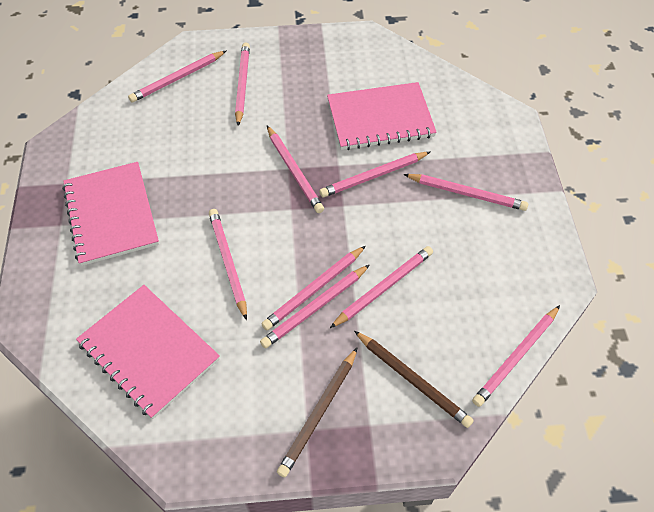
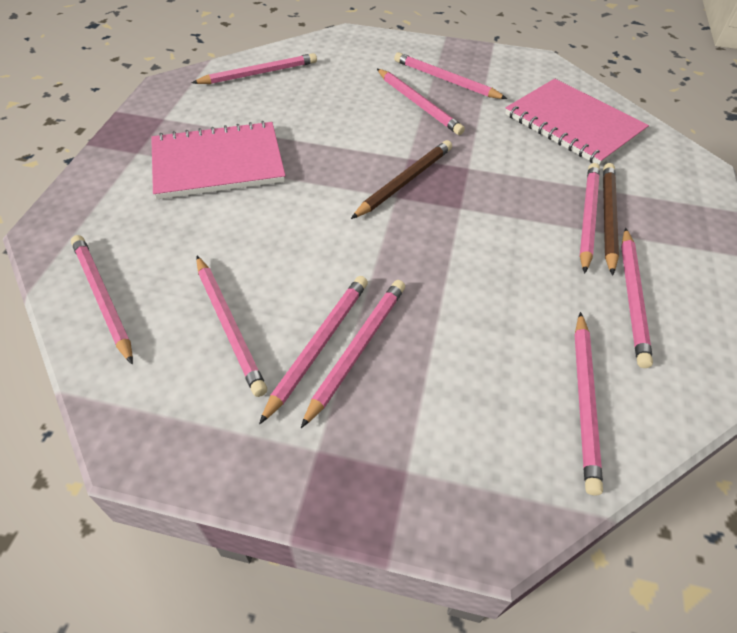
pink notebook: [62,162,159,266] [76,285,220,419] [327,82,437,150] = 3 -> [151,121,285,199] [505,79,649,166] = 2

